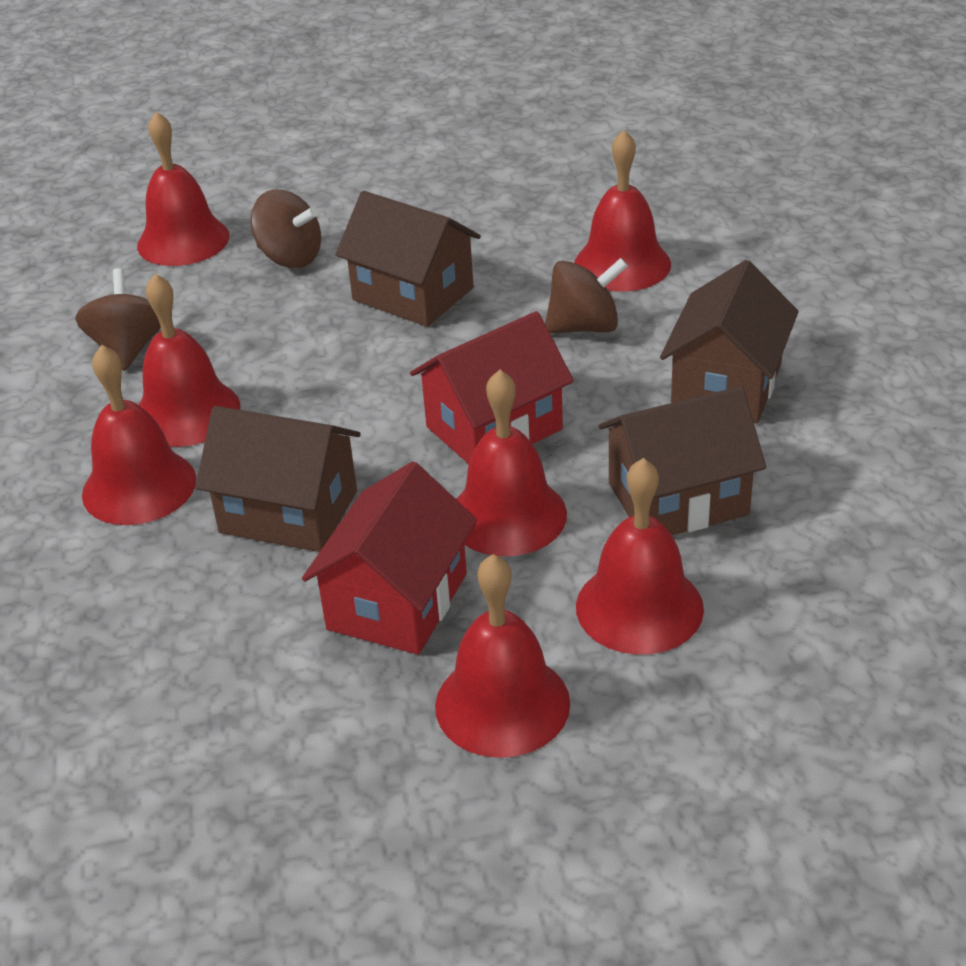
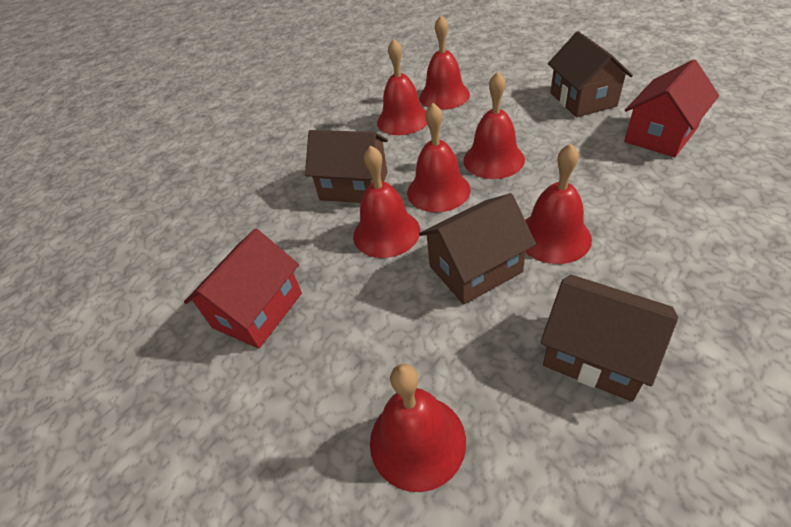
brown spinning top: [75,268,161,371] [251,189,321,268] [545,258,628,333] = 3 -> none = 0

